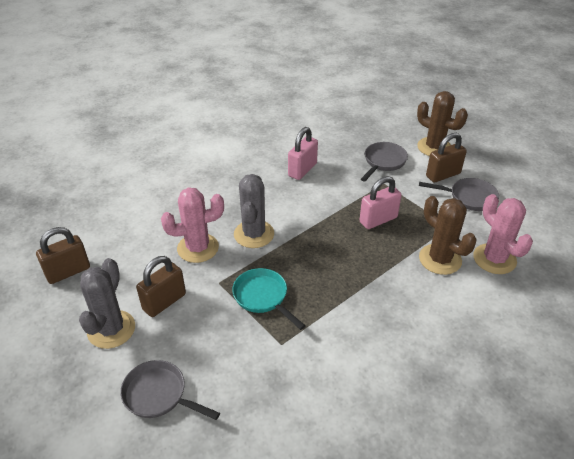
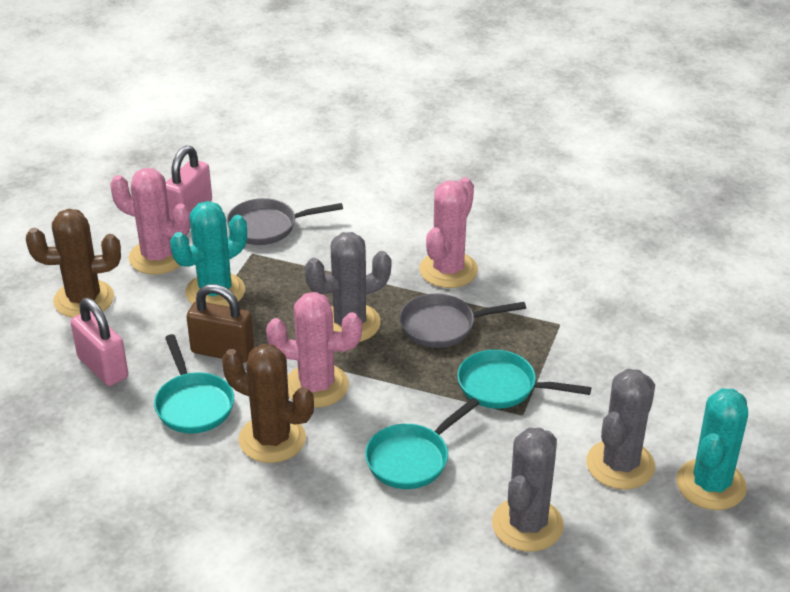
brown padlock: [36,227,90,284] [136,256,186,317] [426,133,467,182] = 3 -> [187,284,254,363] = 1
grey cactus: [79,258,135,349] [234,174,274,248] = 2 -> [304,232,391,342] [492,428,564,552] [586,369,655,490] = 3
grey pan: [120,360,220,420] [361,142,408,181] [419,178,499,211] = 3 -> [227,198,343,245] [399,294,526,348] = 2
pink cactus: [161,187,224,263] [473,194,533,274] = 2 -> [110,168,191,275] [266,292,362,408] [419,177,478,288] = 3
turquoise cactus: none = 0 -> [170,201,247,307] [676,388,748,510] = 2
turquoise pan: [232,268,305,330] = 1 -> [154,334,234,433] [365,398,480,489] [457,350,591,409] = 3

